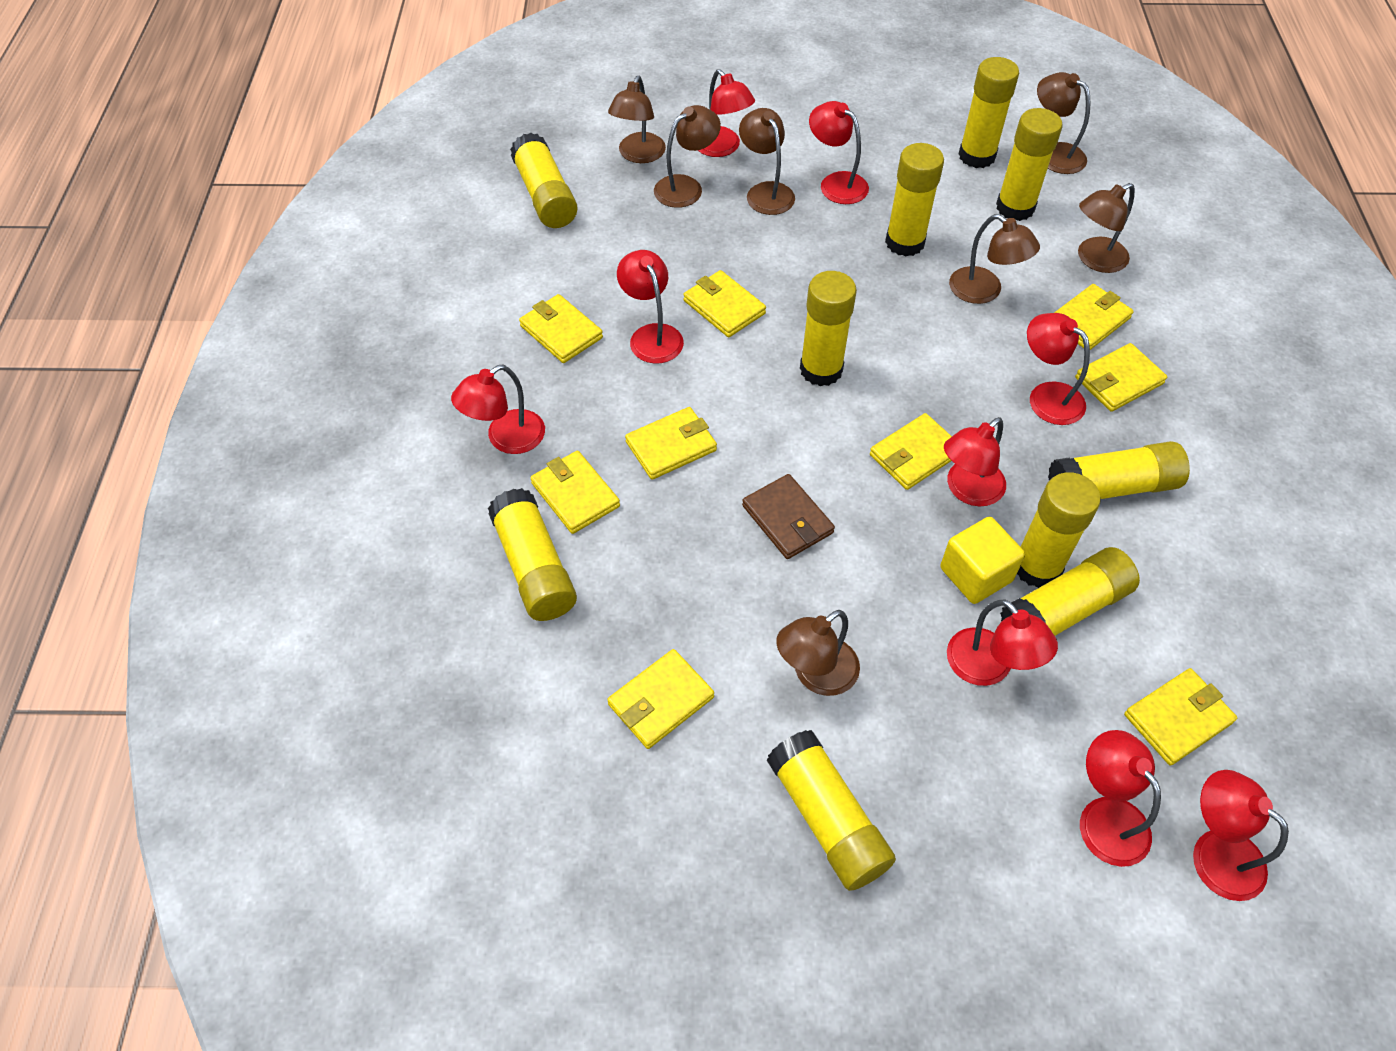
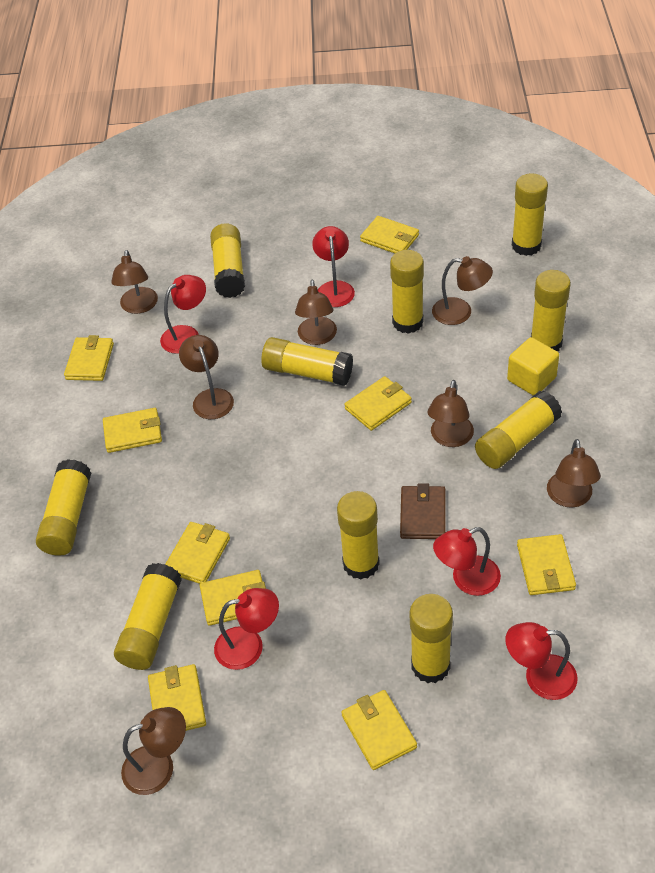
red lamp: [451,365,545,454] [617,250,684,363] [698,69,755,157] [809,101,869,204] [944,417,1006,506] [947,599,1058,686] [1027,313,1090,425] [1080,730,1161,867] [1193,770,1289,901] = 9 -> [160,275,206,354] [214,588,279,670] [312,226,355,307] [433,527,501,596] [505,622,577,700] = 5

